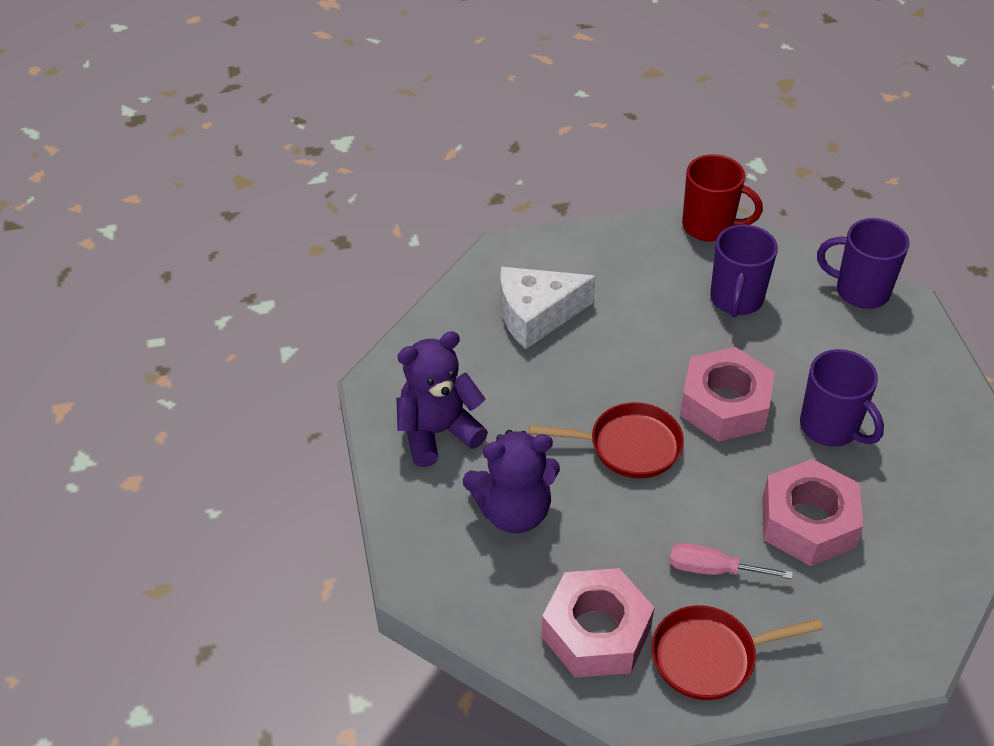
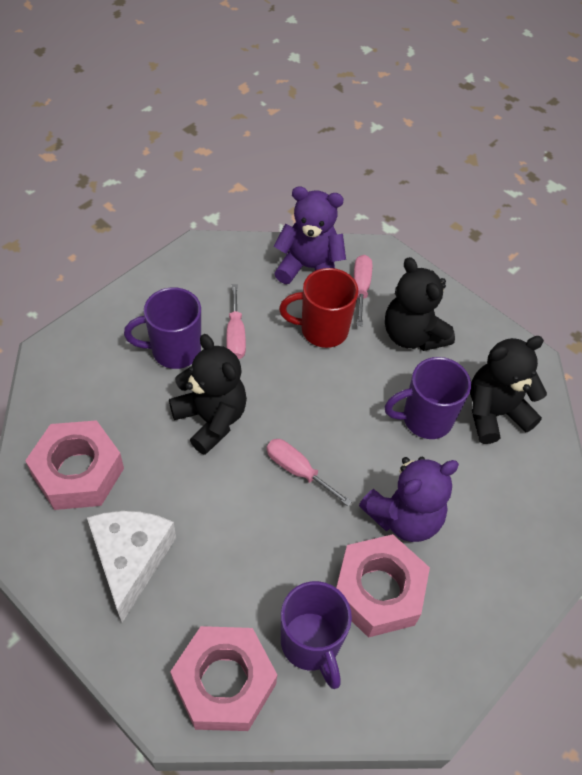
black teddy bear: none = 0 -> [169,334,247,455] [385,257,455,351] [470,336,547,444] = 3
pink screwdriver: [669,543,793,579] = 1 -> [226,284,246,359] [267,439,352,506] [354,255,372,326] = 3
red pan: [529,402,684,478] [652,605,823,700] = 2 -> none = 0

